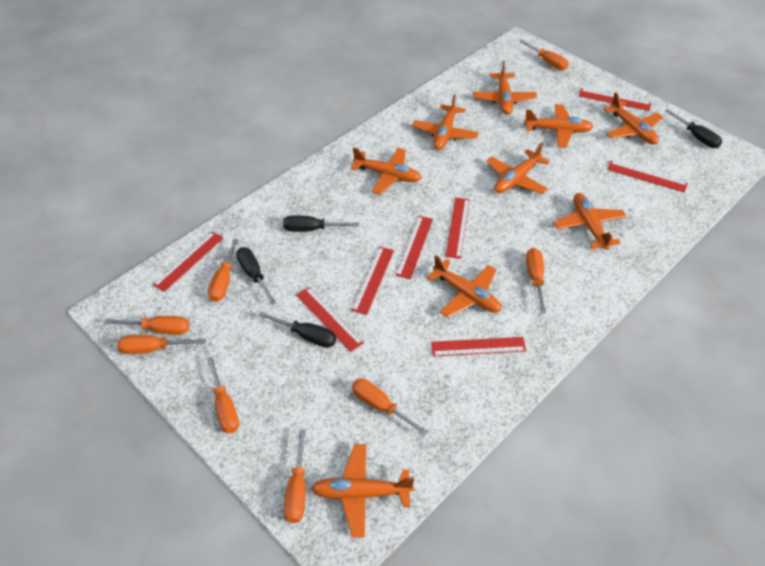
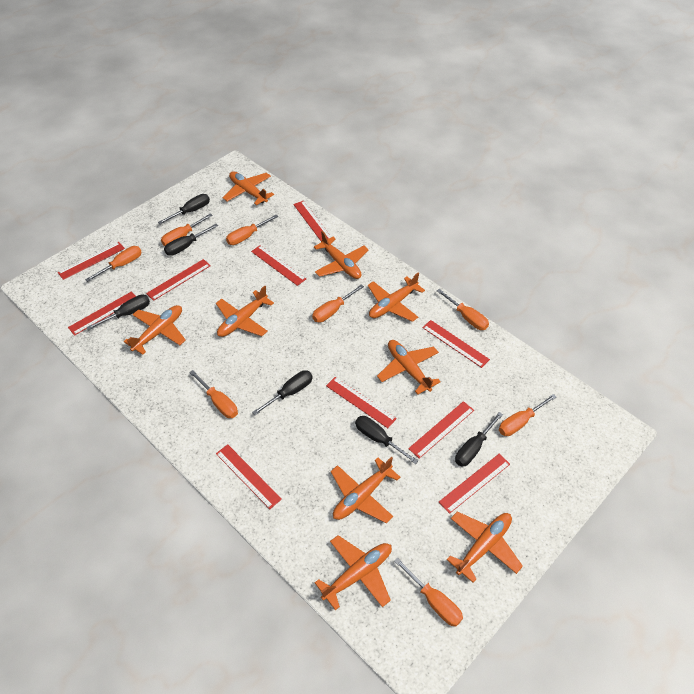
black screwdriver: [236,247,276,305] [258,312,336,348] [283,215,359,232] [665,109,722,148] = 4 -> [87,295,150,330] [158,194,210,224] [164,224,218,256] [252,370,313,415] [355,416,418,464] [455,412,503,467] = 6
red ruler: [153,232,223,292] [296,287,364,352] [351,247,394,315] [395,216,433,279] [431,337,526,357] [445,198,470,259] [579,88,651,111] [607,161,688,193] = 8 -> [58,242,125,280] [68,291,136,336] [146,259,211,301] [216,444,282,509] [251,245,306,286] [293,201,331,241] [326,377,397,428] [408,401,474,459] [422,320,490,368] [439,454,510,514] = 10

